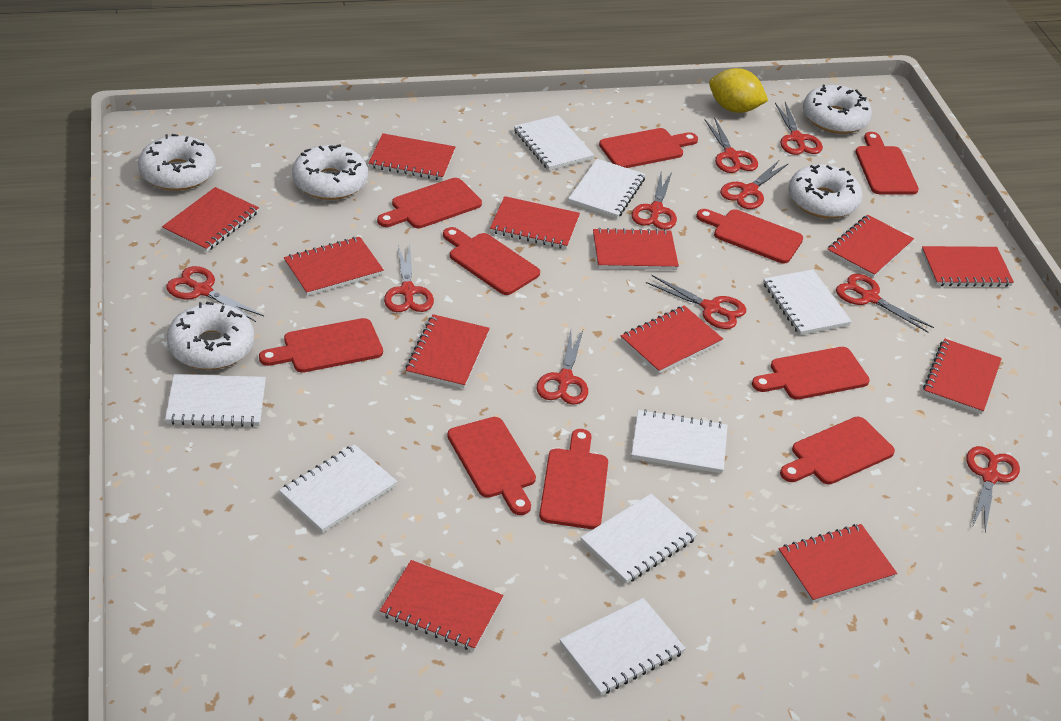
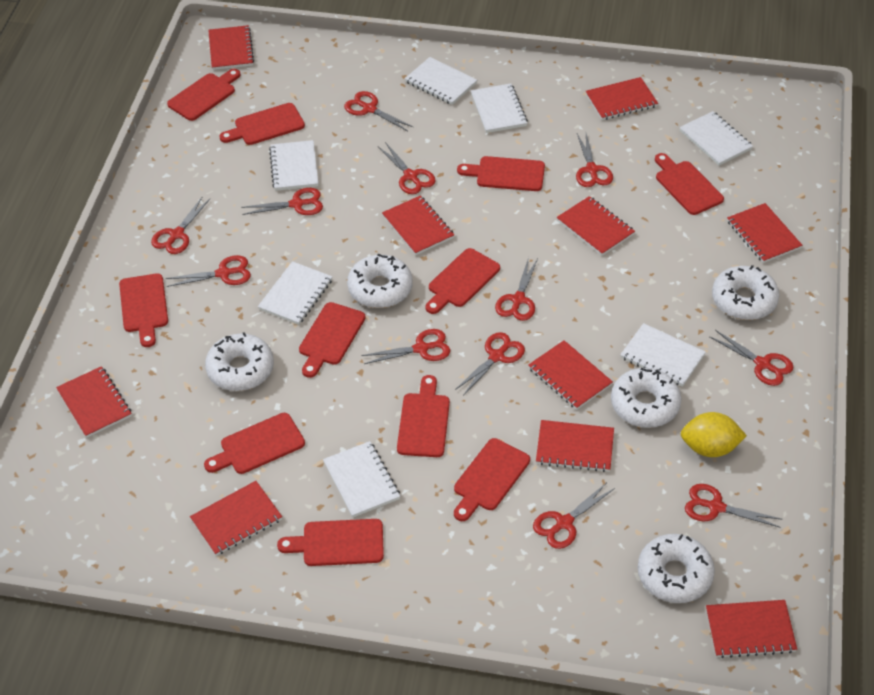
red cutting board: [259,318,383,373] [377,178,482,228] [443,227,540,295] [447,417,536,515] [539,429,608,529] [599,128,698,168] [696,209,803,264] [752,347,870,400] [780,417,895,485] [855,132,919,195] = 10 -> [119,273,168,347] [167,69,241,121] [204,413,305,474] [219,103,305,145] [277,519,384,566] [299,302,366,378] [397,375,450,457] [425,248,500,314] [454,438,530,521] [457,156,545,191] [655,153,724,215] = 11
red notebook: [162,187,259,252] [284,237,384,296] [369,133,455,180] [380,560,503,651] [405,314,490,388] [490,196,580,249] [593,228,679,270] [621,305,723,374] [778,524,897,603] [827,215,914,278] [921,246,1014,287] [923,339,1002,414] = 12 -> [56,366,132,438] [190,481,282,556] [208,25,254,70] [382,196,454,255] [528,340,613,410] [536,420,614,472] [557,196,635,256] [585,77,658,120] [706,600,797,658] [727,203,803,263] = 10
red scissors: [166,266,264,322] [384,245,434,312] [537,330,588,405] [632,172,677,230] [646,275,746,329] [705,117,758,173] [720,161,789,209] [775,102,823,155] [836,274,934,332] [967,446,1020,532] = 10 -> [151,196,210,254] [165,255,251,287] [241,188,323,215] [344,91,413,131] [361,329,450,364] [378,142,436,194] [455,332,525,396] [495,257,538,321] [533,482,615,549] [576,133,613,187] [685,484,783,528] [709,330,794,386] = 12
white notebook: [165,374,266,427] [279,444,397,533] [514,115,594,170] [559,598,686,696] [568,159,645,219] [580,494,697,584] [631,409,728,474] [763,269,852,335] = 8 -> [258,261,332,325] [269,140,319,191] [323,441,400,517] [405,57,477,105] [471,83,528,133] [620,323,706,387] [679,111,753,165] = 7

